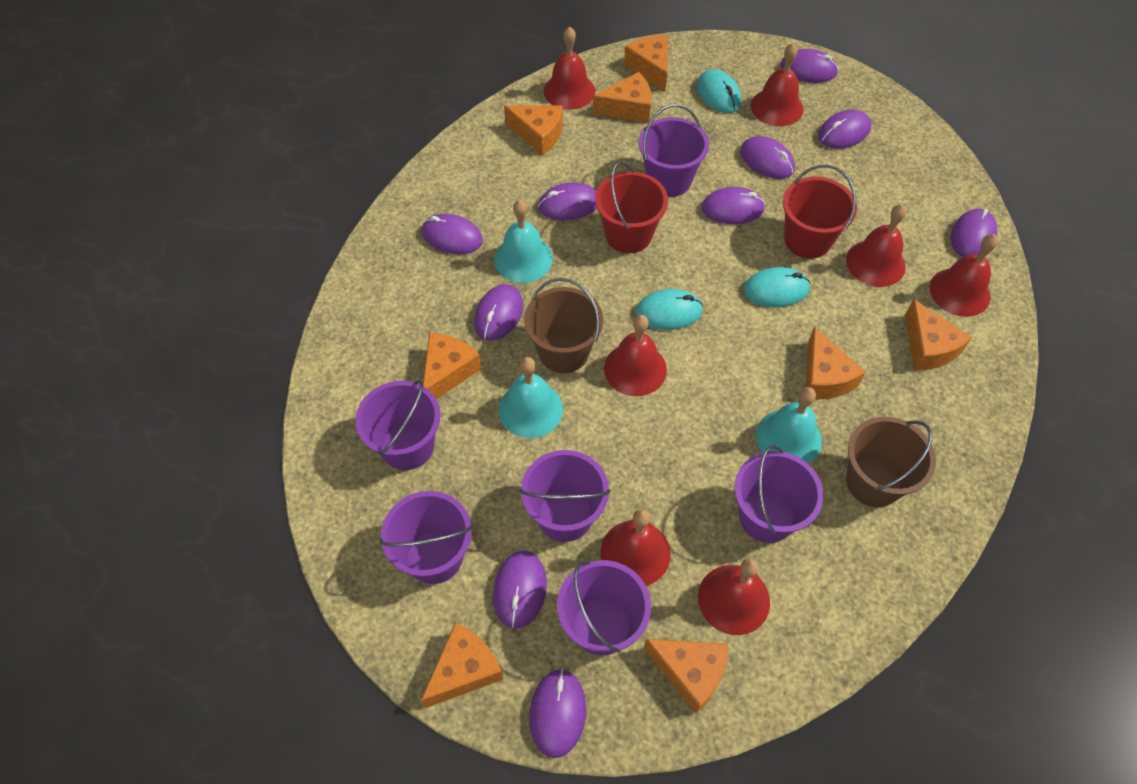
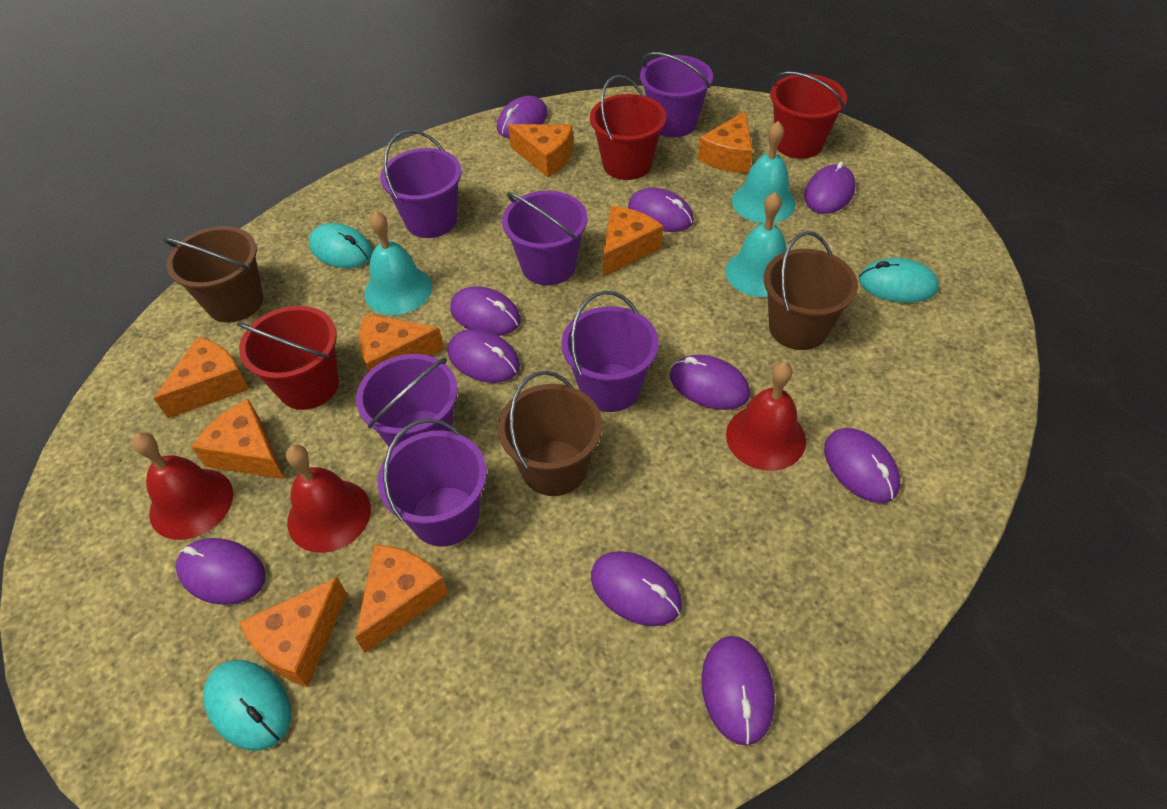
brown bucket: [524,278,603,373] [846,417,936,507] = 2 -> [163,226,263,323] [498,371,602,496] [764,231,858,350] = 3
red bell: [544,26,595,110] [600,509,670,586] [604,315,667,396] [698,558,770,635] [751,43,803,126] [846,204,907,287] [930,234,998,317] = 7 -> [132,432,233,540] [286,445,371,553] [726,362,806,471] = 3
red bucket: [595,162,668,253] [783,165,857,259] = 2 -> [237,306,339,410] [590,75,666,180] [770,72,847,159] = 3

